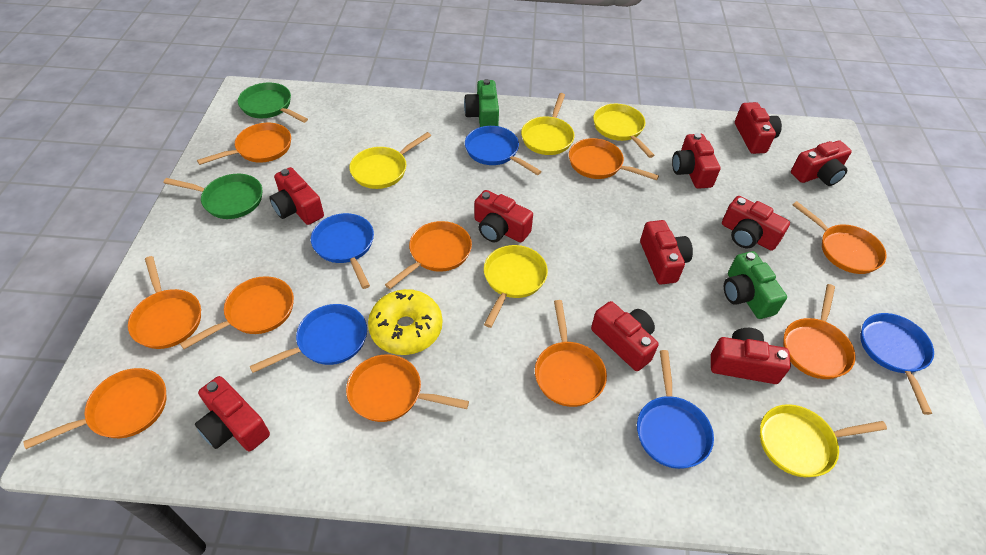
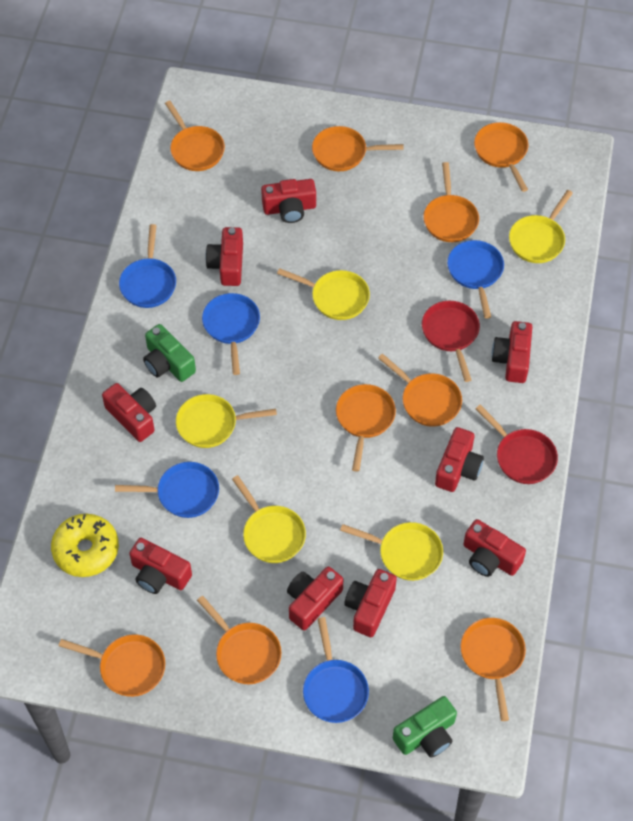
green pan: [163,174,262,219] [238,82,308,123] = 2 -> none = 0
orange pan: [23,368,166,449] [128,256,201,349] [180,276,294,349] [197,123,291,165] [346,355,469,422] [385,221,472,289] [535,300,607,407] [569,138,659,181] [783,284,855,379] [793,201,887,274] = 10 -> [59,634,165,697] [165,101,225,171] [197,596,281,684] [312,126,403,171] [336,384,396,472] [378,354,462,427] [423,162,479,242] [460,618,526,721] [474,122,529,192] = 9
red camera: [195,376,270,451] [269,167,324,225] [474,190,533,243] [591,301,659,371] [640,220,693,285] [672,133,720,189] [711,328,791,384] [722,196,790,251] [735,102,782,154] [791,140,852,186] = 10 -> [102,383,156,442] [129,538,192,594] [205,227,243,286] [261,179,316,223] [287,566,343,630] [344,569,397,637] [435,427,484,492] [464,519,526,577] [492,321,532,383] = 9
red pan: none = 0 -> [422,301,480,382] [475,405,558,484] = 2

